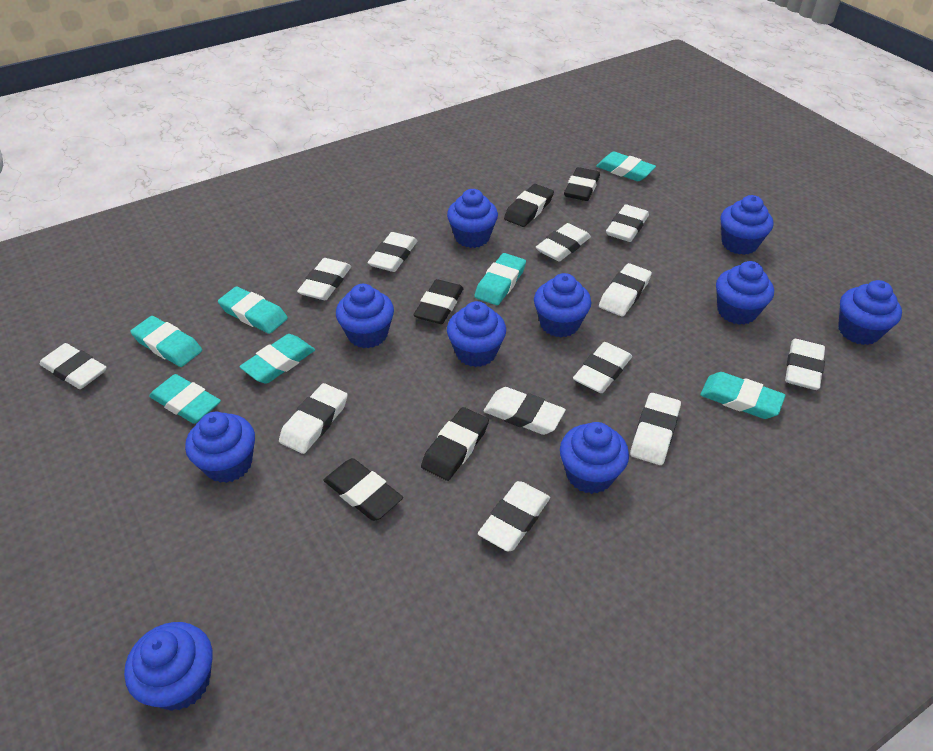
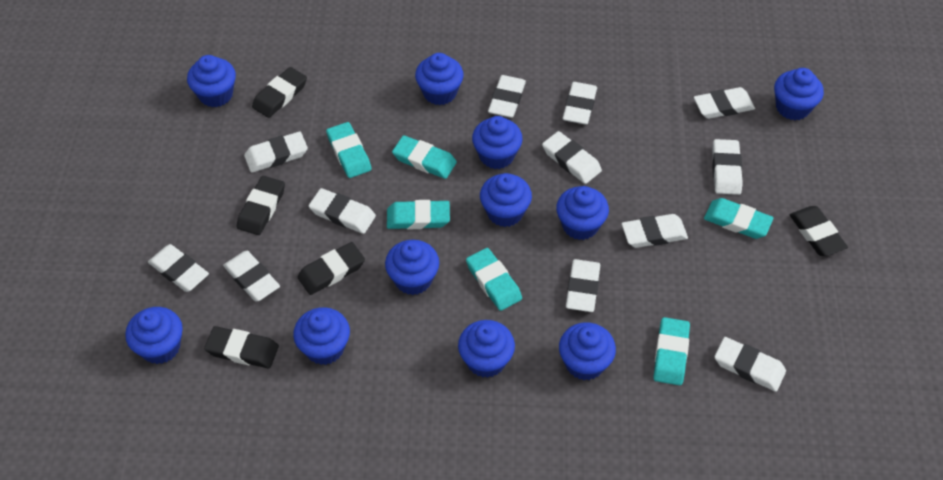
blue cupcake: [124,622,212,711] [185,412,255,483] [336,284,394,348] [447,189,498,248] [447,301,506,367] [534,273,591,337] [560,422,629,494] [716,261,774,324] [720,195,773,255] [838,280,902,345] = 10 -> [125,307,183,364] [187,55,236,107] [293,307,350,365] [385,240,439,295] [415,53,464,105] [458,320,515,378] [472,116,523,169] [480,173,532,227] [556,186,609,240] [559,322,616,380] [774,68,824,120] = 11
turquoise eraser: [130,316,202,367] [149,374,221,424] [218,286,288,334] [239,334,315,384] [474,253,526,305] [596,152,656,181] [700,372,786,419] = 7 -> [326,122,372,178] [387,200,450,230] [392,135,457,179] [466,248,522,311] [654,317,690,385] [704,198,773,239] = 6

